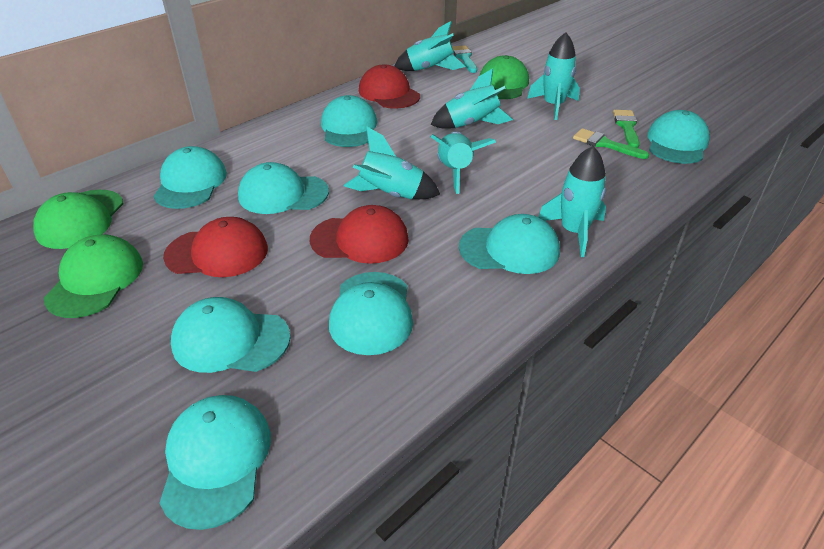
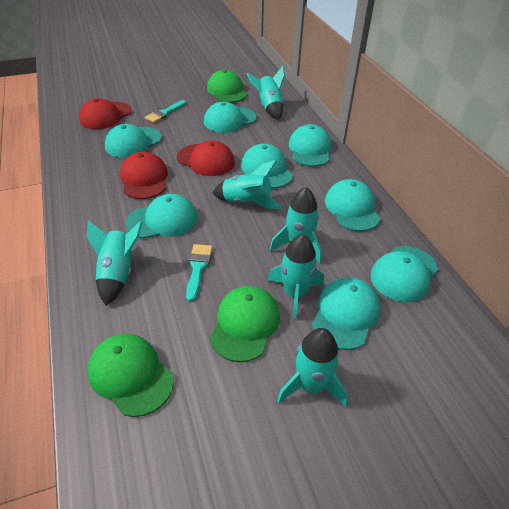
green brush: [573,128,649,159] [613,110,640,148] = 2 -> none = 0
turquoise brush: [452,45,477,73] = 1 -> [145,100,186,123] [186,244,213,302] = 2

